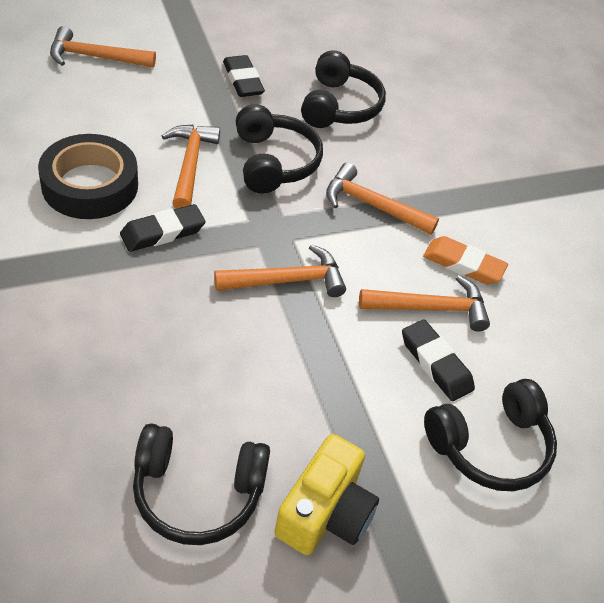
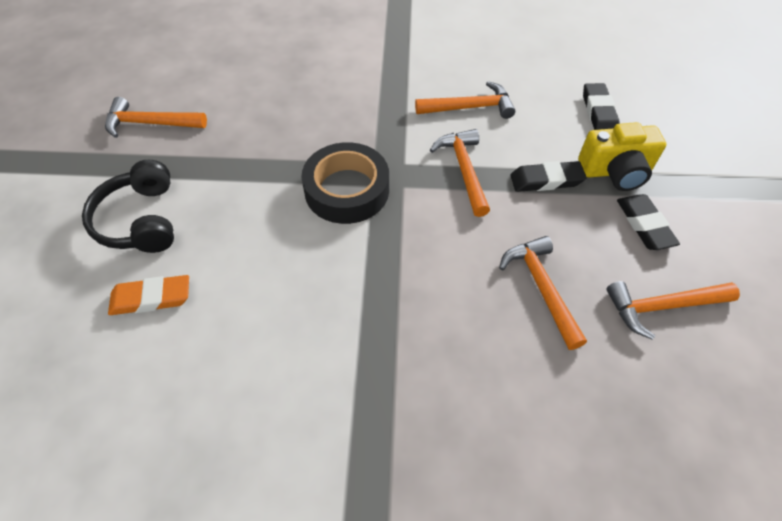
black headphones: [133,423,270,545] [236,104,323,194] [301,50,386,128] [424,379,557,491] = 4 -> [82,160,174,253] = 1

